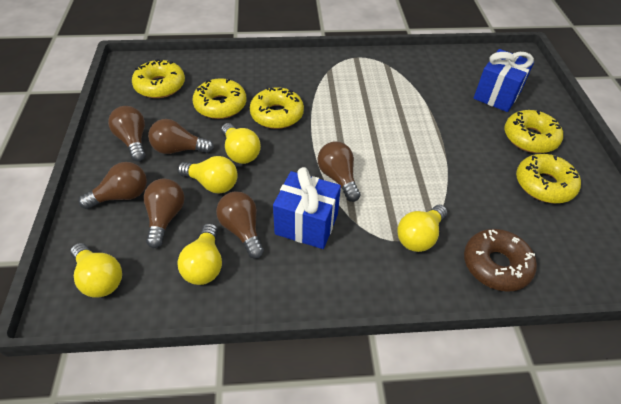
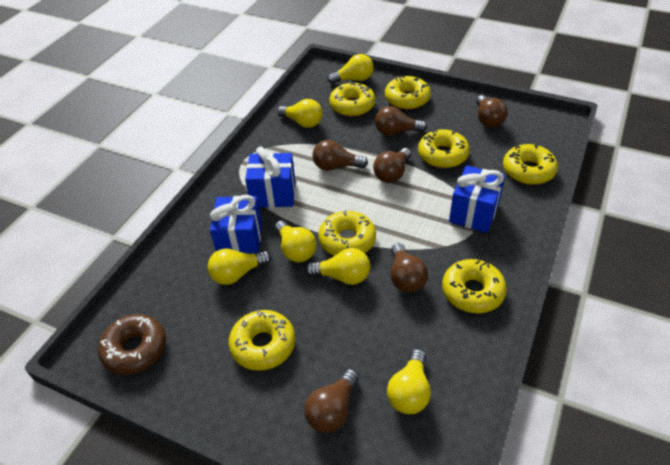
blue gift: [273,167,341,249] [474,49,534,112] = 2 -> [210,195,262,254] [245,146,295,208] [449,165,505,233] = 3
yellow donut: [132,59,185,98] [192,78,247,119] [250,87,304,129] [504,110,563,153] [516,154,581,203] = 5 -> [229,309,295,371] [318,211,376,256] [329,81,375,116] [385,76,431,109] [418,129,470,168] [442,259,507,313] [503,144,558,185] = 7
yellow light bulb: [70,243,122,298] [177,223,222,285] [178,156,238,193] [221,123,261,164] [397,205,448,252] = 5 -> [208,249,271,285] [275,220,316,262] [277,99,322,128] [306,248,370,285] [327,54,374,84] [387,349,431,414] = 6

